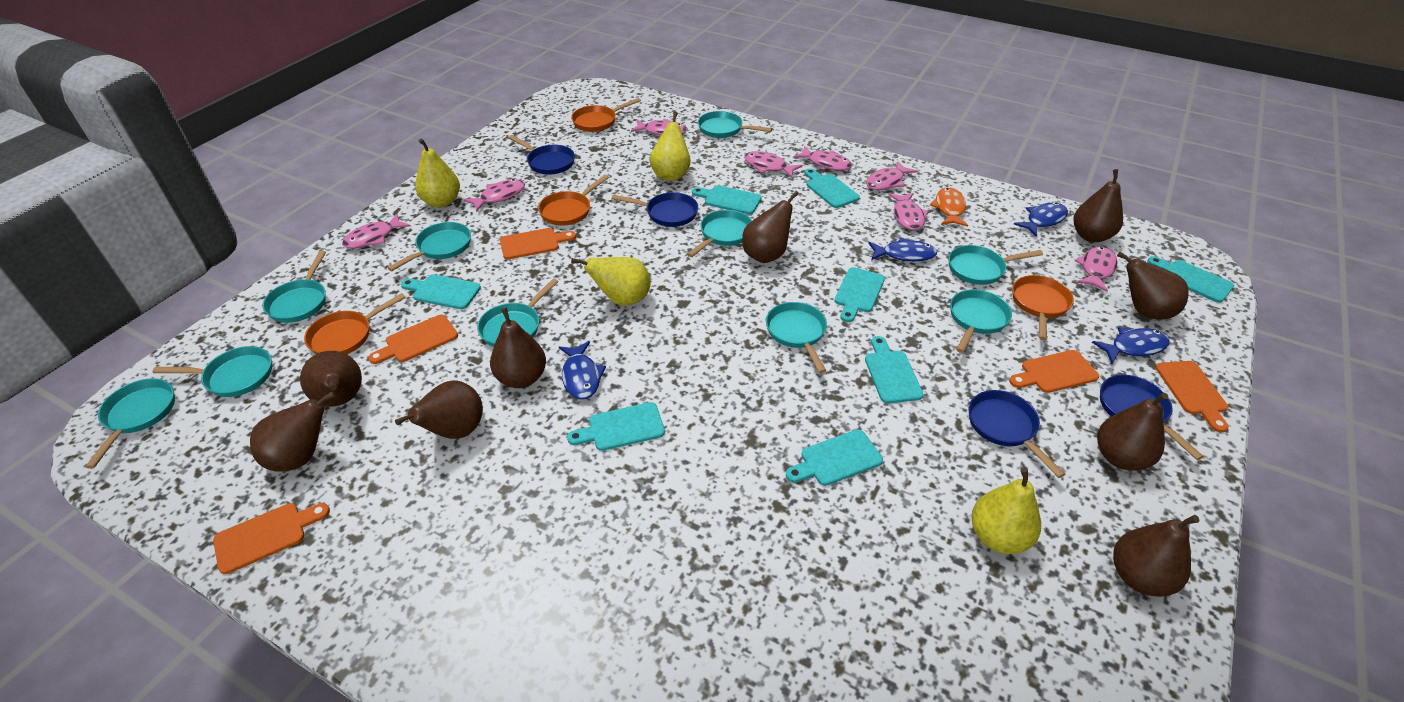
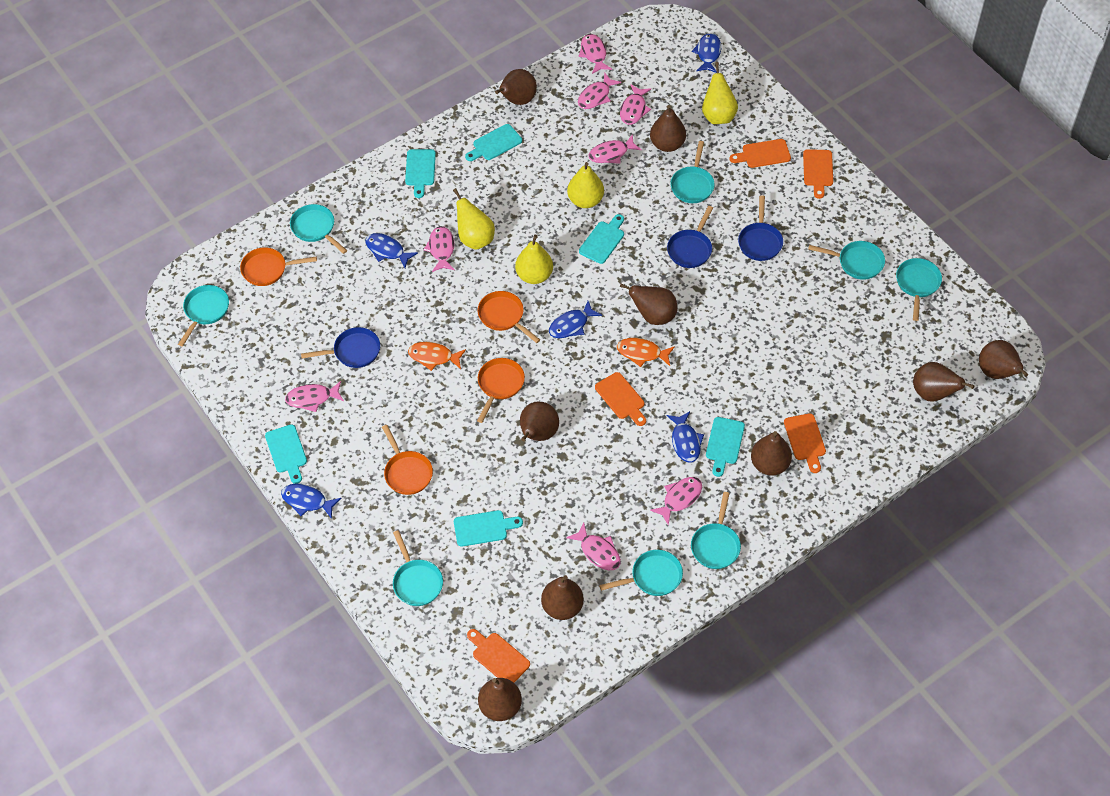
blue fish: [559,341,606,399] [868,237,937,262] [1014,202,1068,237] [1092,327,1169,364] = 4 -> [281,484,342,519] [365,233,418,268] [549,301,602,338] [667,411,704,463] [692,33,721,73] = 5
blue pan: [509,135,575,175] [612,192,698,227] [969,390,1065,478] [1100,375,1204,460] = 4 -> [301,327,380,368] [667,206,713,268] [738,195,783,261] = 3
orange fish: [930,187,968,227] = 1 -> [408,342,466,371] [617,338,675,367] = 2
turquoise cutting board: [401,274,481,309] [567,402,665,451] [692,185,762,214] [786,429,883,486] [805,168,860,208] [835,267,885,322] [865,336,923,404] [1147,256,1234,303] = 8 -> [265,424,307,484] [405,149,436,198] [454,510,523,547] [465,124,522,161] [579,214,624,264] [706,417,745,477] = 6
turquoise pan: [85,378,175,469] [153,346,272,397] [262,250,326,323] [387,222,471,271] [477,279,558,347] [687,210,752,257] [698,111,772,138] [766,302,827,373] [948,245,1043,285] [950,289,1012,353] = 10 -> [178,285,229,347] [290,204,347,254] [393,530,443,606] [599,550,683,596] [670,141,715,203] [691,492,741,569] [808,241,885,280] [896,258,942,321] = 8

